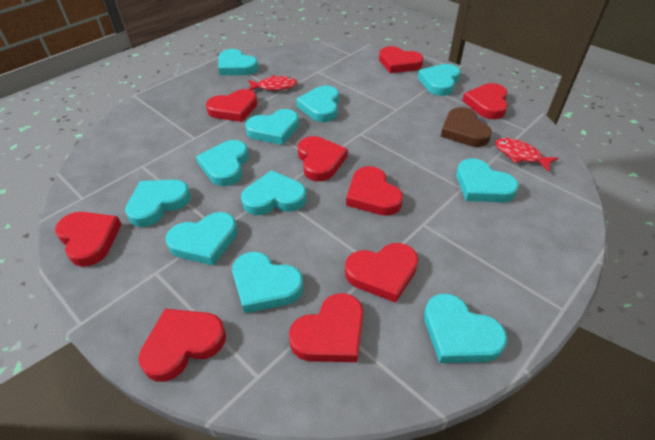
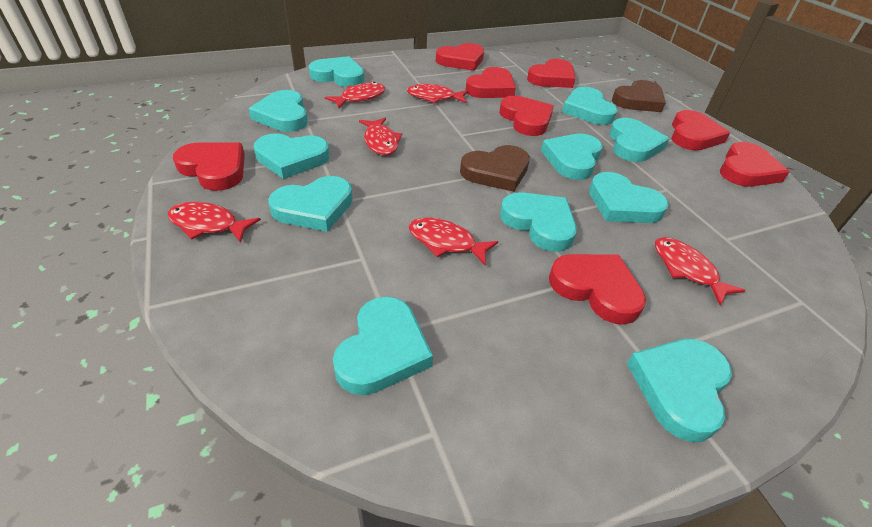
brown heart: [441,107,492,147] = 1 -> [460,145,530,192] [612,80,665,112] = 2
red fish: [248,75,297,91] [495,138,558,172] = 2 -> [168,202,261,243] [325,82,385,108] [359,118,402,155] [407,84,468,103] [409,218,498,265] [655,237,746,305] = 6
red heart: [55,212,122,267] [139,309,226,382] [206,89,258,122] [289,293,363,362] [298,136,348,181] [345,243,418,303] [346,166,403,216] [379,46,424,73] [462,83,508,119] = 9 -> [173,142,245,191] [436,43,484,71] [465,67,516,98] [499,96,554,136] [527,59,575,88] [549,254,646,325] [671,110,730,150] [720,142,789,187] = 8

